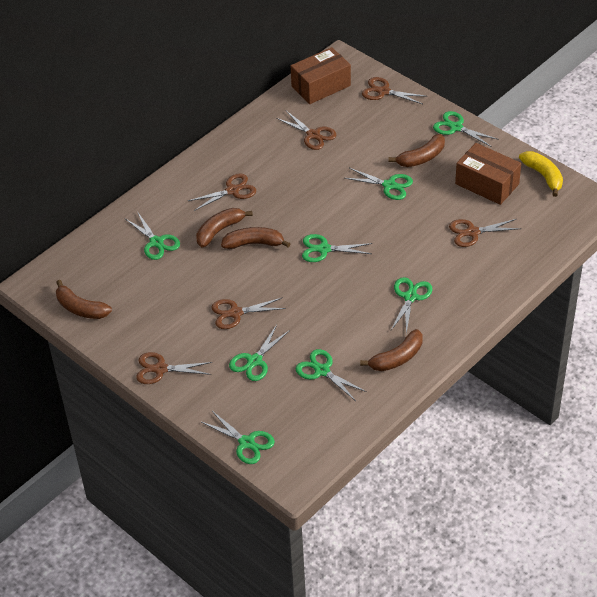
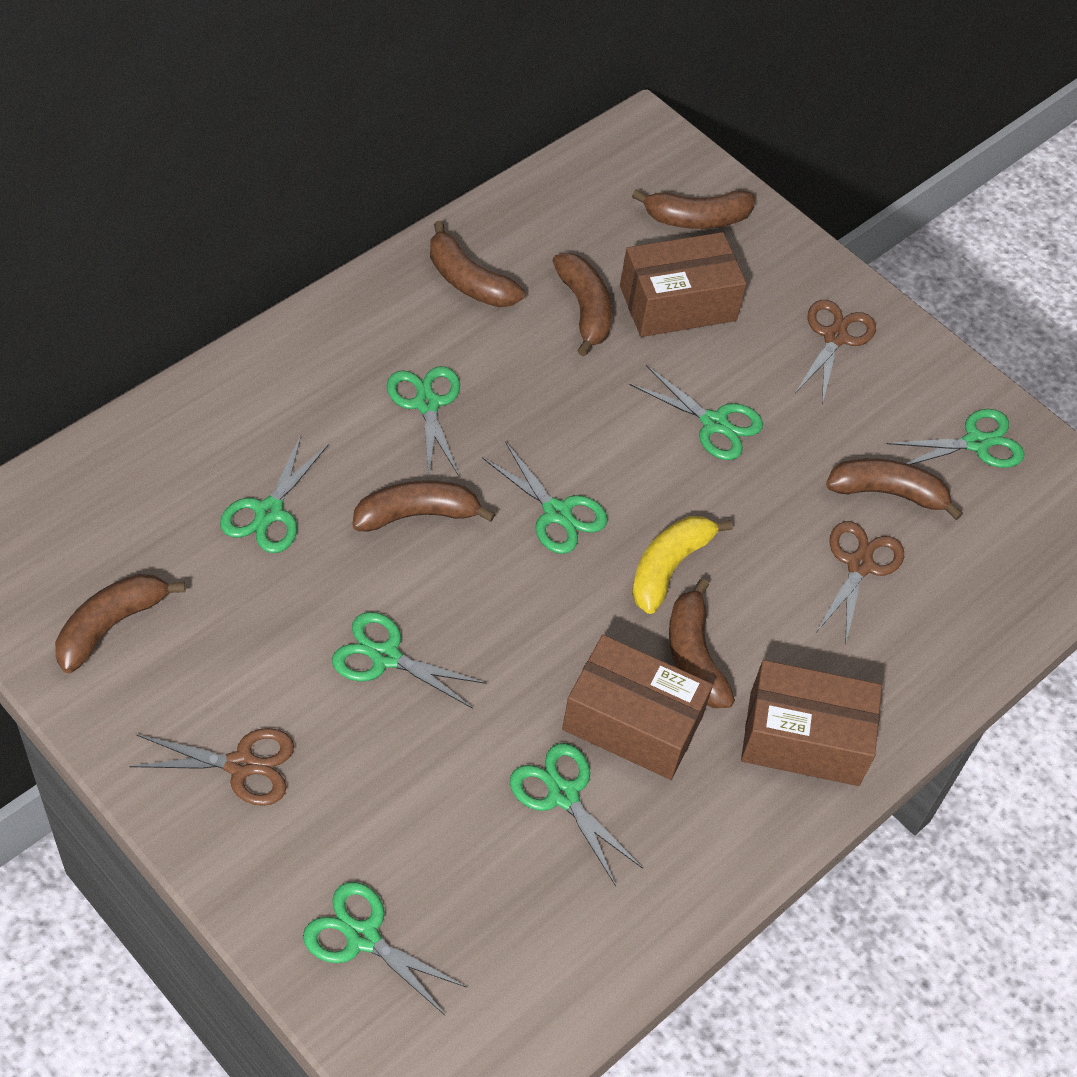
brown banana: [56,280,112,319] [196,208,253,247] [221,227,290,249] [360,329,423,371] [388,134,445,167] = 5 -> [55,574,185,673] [352,480,496,531] [430,221,524,307] [552,253,612,356] [632,189,755,229] [669,578,735,708] [826,458,963,520] = 7
brown box: [291,47,351,104] [455,143,521,205] = 2 -> [562,635,713,780] [620,232,747,337] [741,660,882,786] = 3
brown scissors: [136,352,212,384] [188,173,256,211] [212,297,286,329] [276,111,336,150] [362,77,428,104] [449,219,521,247] = 6 -> [129,728,294,806] [795,300,876,404] [817,521,904,646] = 3

